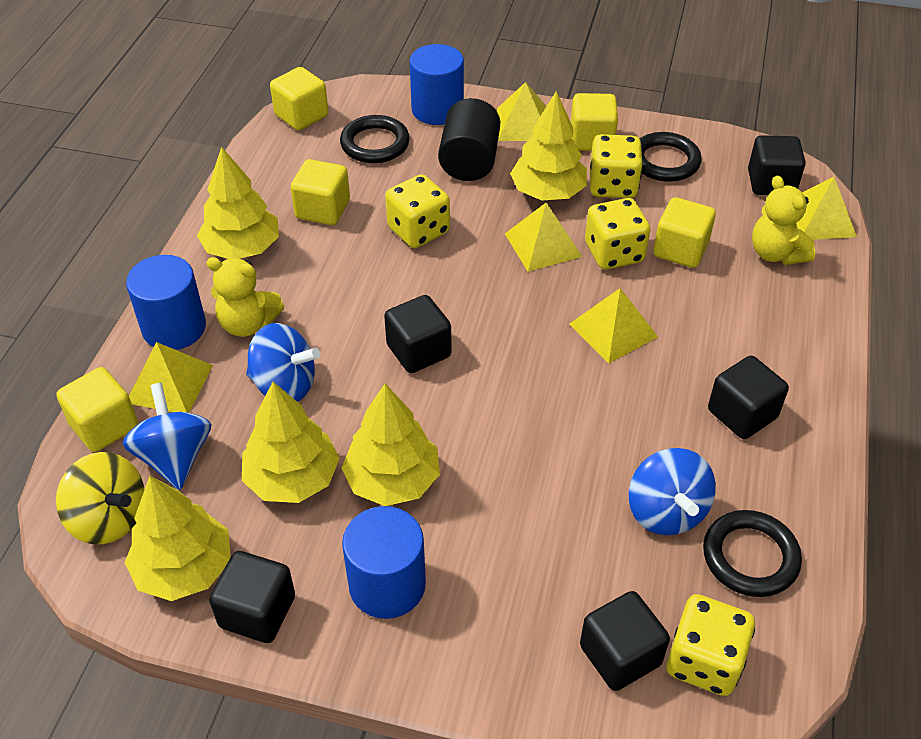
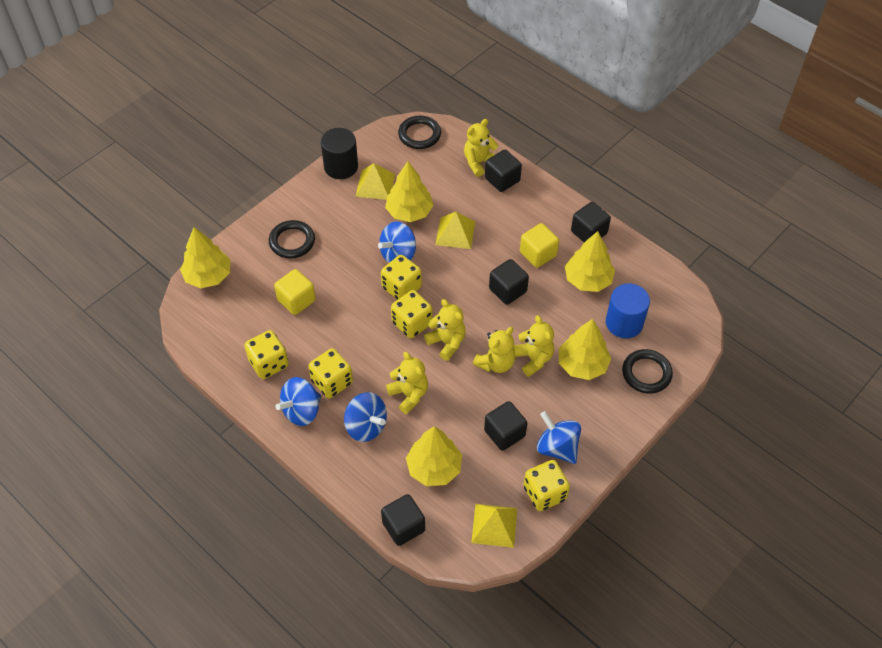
blue cylinder: [126,255,206,350] [342,506,426,619] [410,44,464,125] = 3 -> [606,283,650,338] = 1
blue spinning top: [123,383,211,490] [246,323,320,402] [629,448,716,535] = 3 -> [276,377,321,426] [344,392,387,442] [378,222,416,263] [537,411,581,464] = 4
yellow cube: [56,367,138,452] [270,67,328,131] [291,159,350,225] [571,93,618,151] [653,197,716,268] = 5 -> [274,269,316,315] [520,223,559,268] = 2
yellow dice: [385,174,450,248] [585,198,650,269] [590,134,643,198] [667,594,755,696] = 4 -> [244,330,289,379] [308,348,353,398] [381,255,422,300] [391,290,433,338] [524,460,570,511] = 5
yellow pyramid: [129,342,213,413] [497,82,546,141] [505,202,582,272] [570,288,658,364] [796,177,857,240] = 5 -> [356,163,395,200] [436,212,475,249] [471,504,517,548] = 3
yellow spinning top: [56,452,144,544] = 1 -> none = 0
yellow teddy bear: [206,257,284,337] [752,175,815,265] = 2 -> [386,352,428,414] [424,299,466,361] [464,119,499,177] [473,327,515,373] [513,315,554,377] = 5

